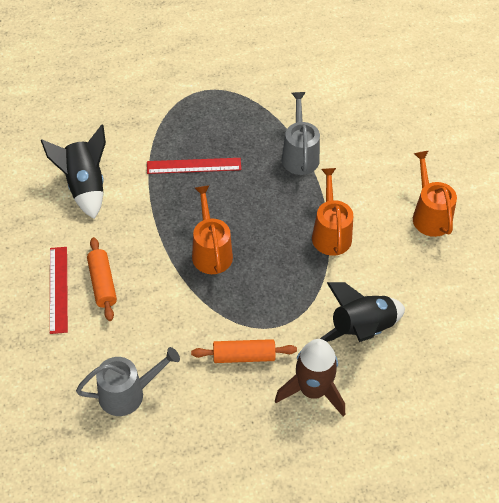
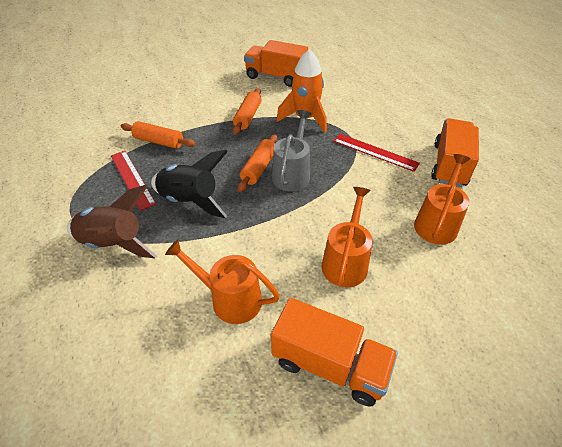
black rocket: [41,125,106,219] [320,282,405,342] = 2 -> [151,150,228,218] = 1
grey watering can: [76,347,180,416] [282,92,320,175] = 2 -> [272,110,311,192] = 1
orange rocket: none = 0 -> [276,49,327,133] = 1
orange rolling pin: [87,237,117,321] [191,339,297,363] = 2 -> [121,121,196,149] [233,88,261,134] [238,134,277,192] = 3
orange truck: none = 0 -> [244,40,308,87] [271,298,398,407] [431,118,479,187] = 3

